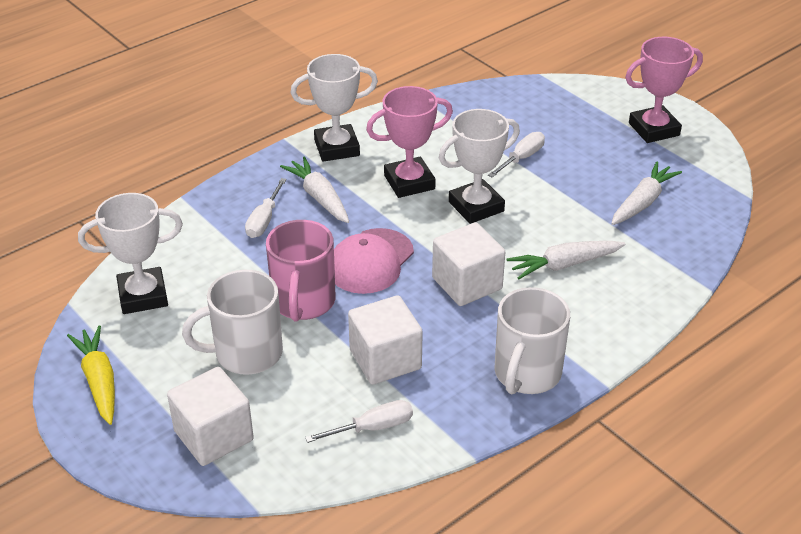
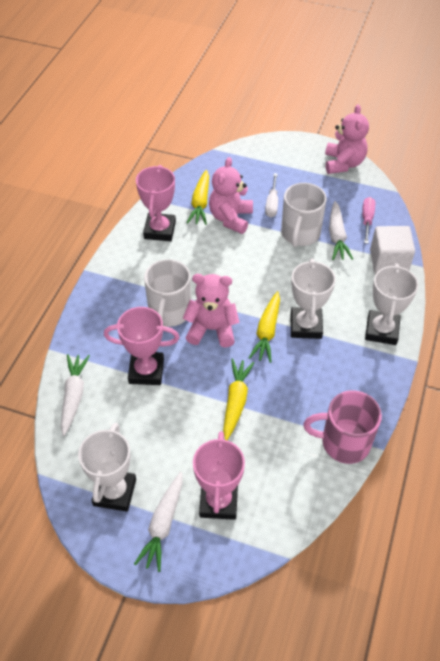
pink cap: [334,228,414,294] = 1 -> none = 0
pink screwdriver: none = 0 -> [362,197,375,244] = 1
pink teddy bear: none = 0 -> [183,274,240,347] [209,157,253,234] [325,104,369,174] = 3
pink trophy: [366,86,453,198] [625,37,703,143] = 2 -> [104,307,180,385] [136,165,176,241] [193,431,245,520] = 3
white cube: [167,367,254,466] [348,295,423,385] [432,222,505,306] = 3 -> [370,226,415,274] = 1
white screwdriver: [245,178,287,238] [305,400,413,443] [488,132,545,178] = 3 -> [265,173,278,218] = 1
yellow carrot: [67,325,115,425] = 1 -> [187,170,209,225] [223,358,255,440] [249,291,280,363] = 3

